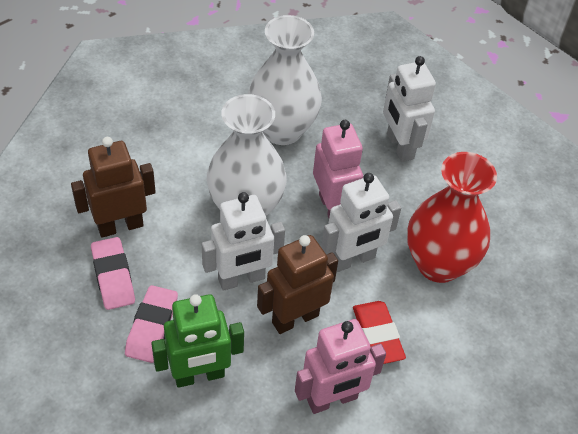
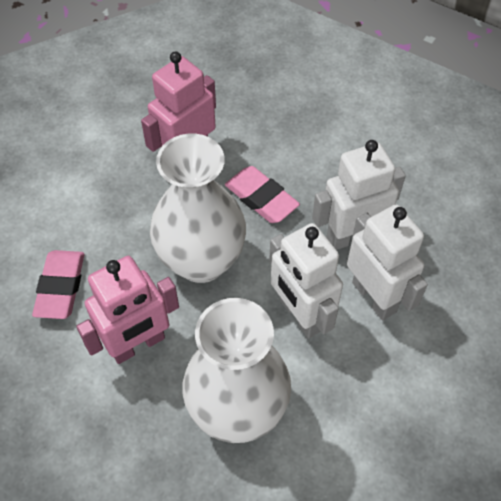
brown robot: [71,137,156,238] [257,235,338,334] = 2 -> none = 0
green robot: [151,294,244,388] = 1 -> none = 0
red eraser: [353,301,406,364] = 1 -> none = 0
red vase: [407,152,497,283] = 1 -> none = 0

